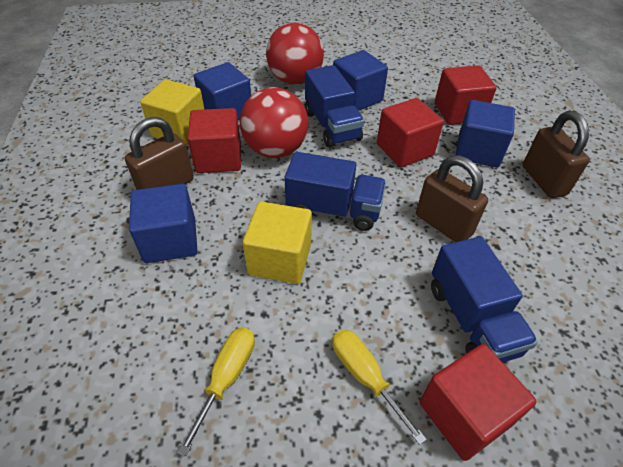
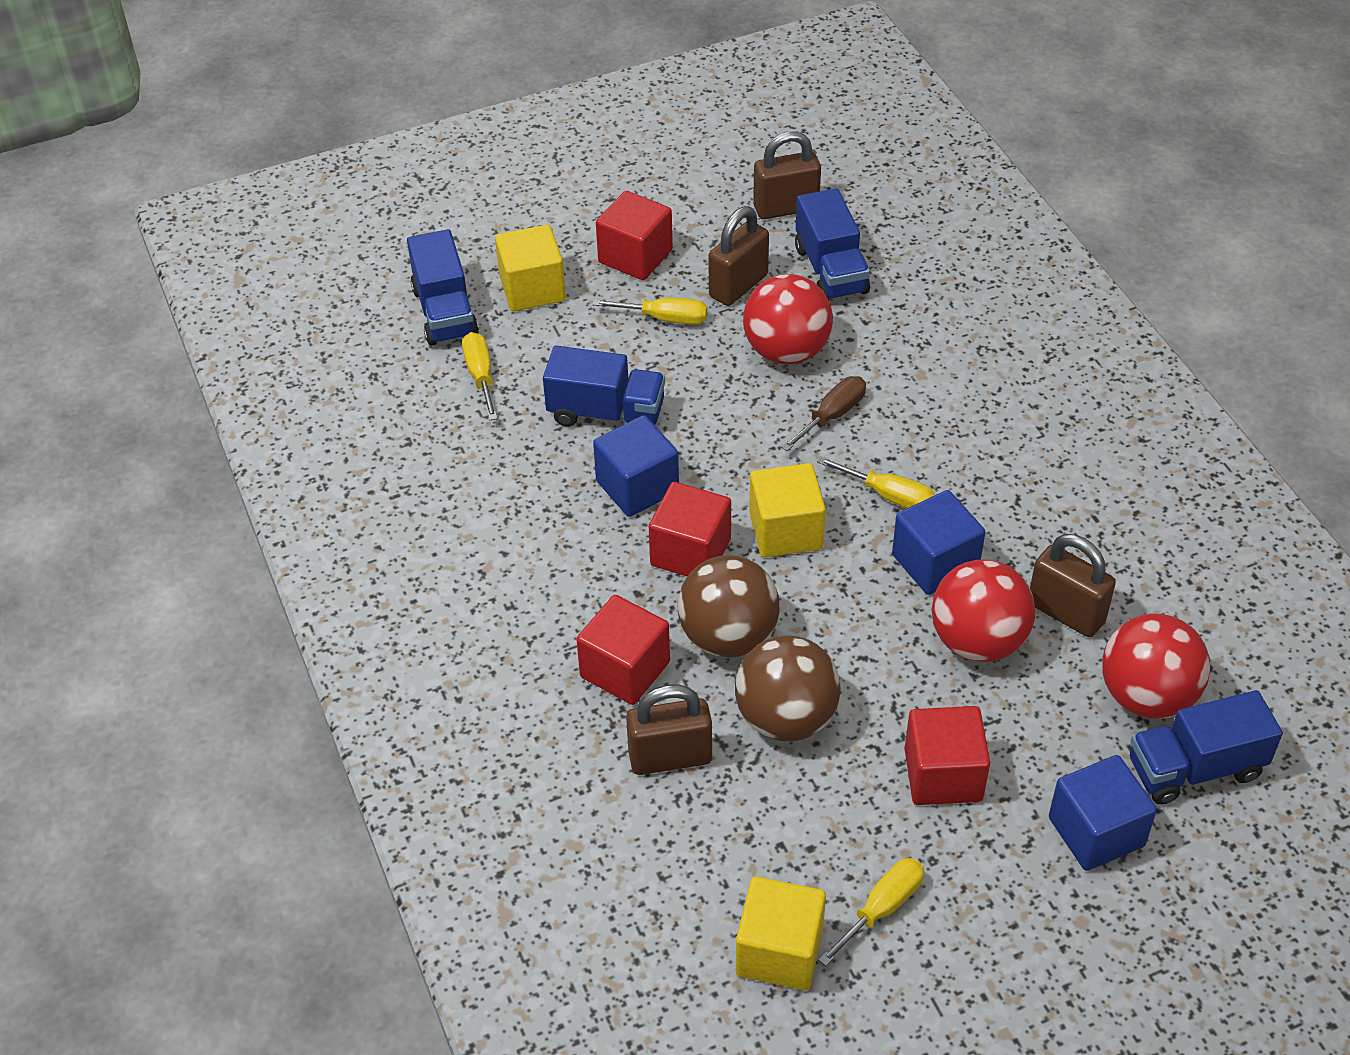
blue cube: [129,184,198,263] [194,62,251,120] [333,50,388,111] [455,100,515,167] = 4 -> [593,415,679,517] [892,490,985,595] [1049,755,1157,871] = 3
blue truck: [284,152,386,231] [305,65,364,148] [431,236,538,362] = 3 -> [407,229,479,346] [543,346,665,426] [795,188,870,300] [1130,690,1283,805] = 4
brown ball: none = 0 -> [678,555,779,657] [735,636,841,741] = 2
brown padlock: [125,117,194,190] [416,155,488,242] [523,111,590,198] = 3 -> [626,684,712,775] [709,206,769,306] [753,131,821,219] [1030,534,1116,637] = 4
brown screwdriver: none = 0 -> [781,376,866,451] = 1
red ball: [240,87,309,158] [266,23,324,85] = 2 -> [743,274,833,364] [931,559,1035,662] [1102,613,1210,719] = 3
yellow cube: [140,79,204,145] [243,201,312,284] = 2 -> [495,225,566,311] [736,876,826,990] [749,463,826,557] = 3
yellow screwdriver: [177,327,255,456] [332,329,427,445] = 2 -> [462,332,498,420] [592,298,707,325] [817,456,935,508] [818,858,924,966] = 4

